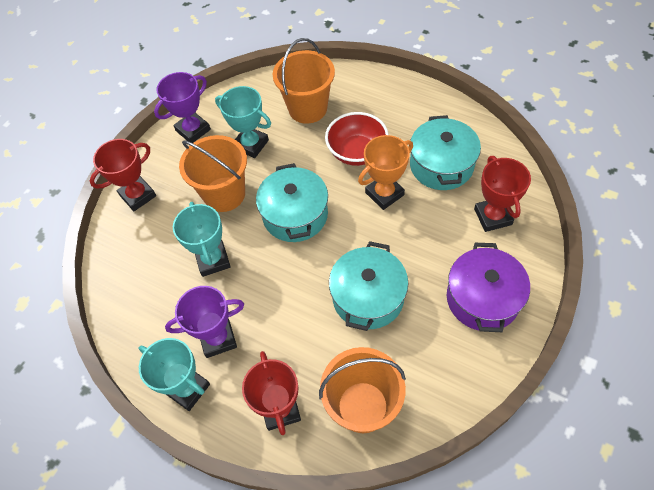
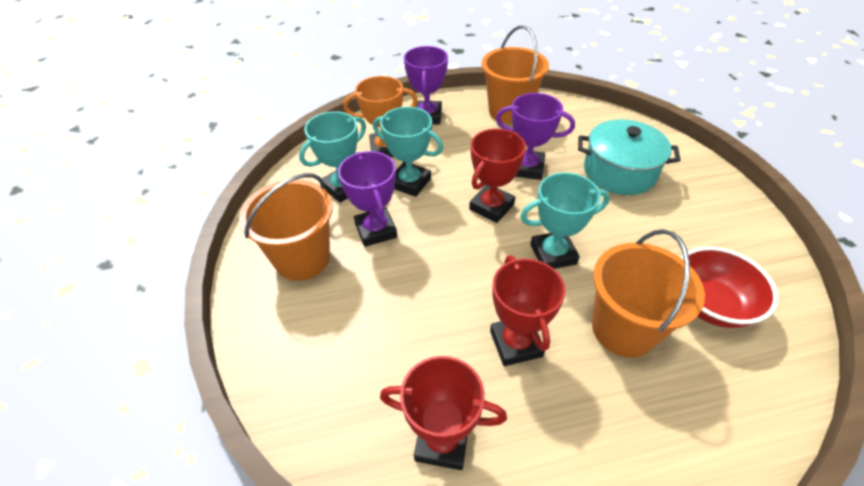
purple pot: [447,243,530,332] = 1 -> none = 0
purple trophy: [154,72,211,143] [165,286,244,358] = 2 -> [338,151,397,247] [404,46,448,124] [496,93,575,180] = 3
turquoise pot: [256,163,328,242] [329,241,408,331] [410,115,481,190] = 3 -> [578,119,681,195] = 1

